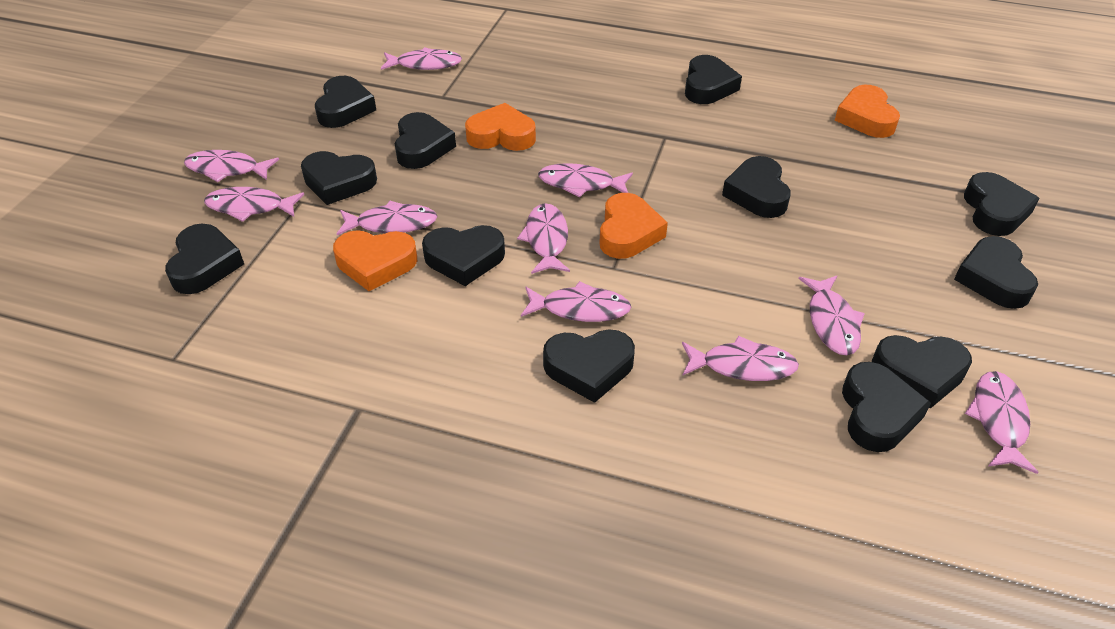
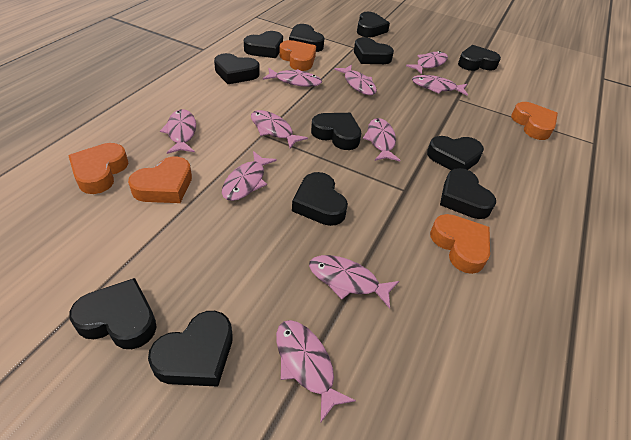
orange heart: [333,230,417,291] [465,103,536,151] [599,193,668,259] [835,85,900,138] = 4 -> [68,143,128,194] [128,156,192,203] [279,40,316,71] [430,214,490,274] [511,102,558,140] = 5

